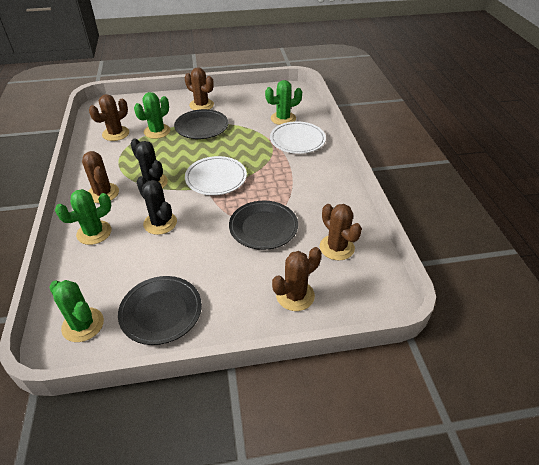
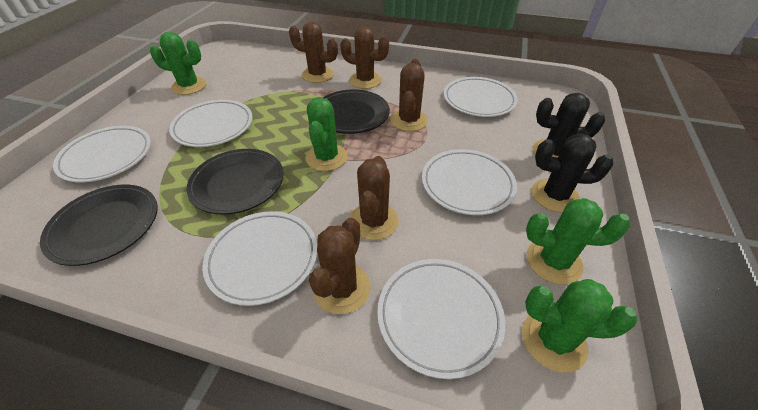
white plate: [185,156,247,195] [270,121,326,154] = 2 -> [53,126,151,182] [169,100,252,147] [202,211,317,306] [377,259,505,379] [422,149,517,215] [444,77,518,117] = 6

